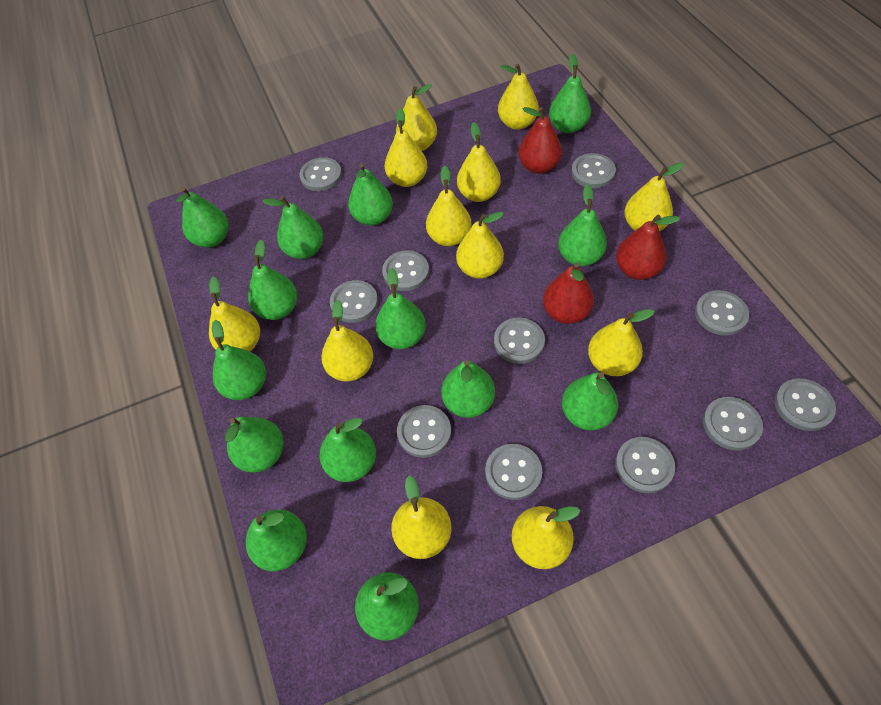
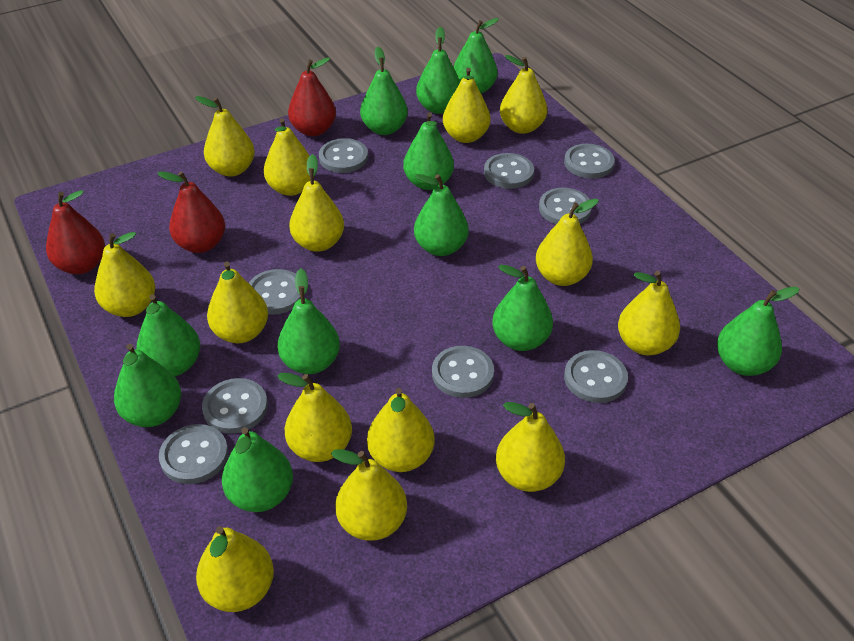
green pear: [176,187,229,247] [212,320,266,400] [225,417,284,472] [246,510,307,571] [248,240,297,320] [262,196,323,259] [319,418,376,482] [348,163,393,226] [355,572,419,641] [375,267,426,349] [441,360,495,418] [549,54,591,133] [558,184,607,266] [562,373,618,430] = 14 -> [114,344,181,427] [136,294,200,376] [222,427,293,512] [278,269,340,374] [360,47,408,135] [403,113,454,190] [414,174,469,256] [416,27,460,114] [454,18,499,94] [492,265,553,351] [717,287,800,376] = 11
grey button: [299,157,342,191] [330,280,378,323] [382,250,429,291] [397,405,451,458] [485,444,542,500] [494,318,545,364] [571,153,616,188] [615,437,675,493] [695,290,749,336] [703,397,763,451] [774,378,836,431] = 11 -> [159,424,228,484] [202,378,268,434] [249,269,301,315] [319,138,368,173] [432,346,494,398] [484,153,534,189] [539,188,592,224] [564,144,615,179] [564,350,628,403] = 9
yellow pear: [209,277,260,351] [321,300,373,382] [385,108,427,187] [391,475,452,559] [396,84,437,151] [426,166,472,246] [456,212,504,279] [457,122,501,202] [498,64,539,130] [512,506,581,569] [588,309,655,376] [624,162,684,231] = 12 -> [94,232,155,317] [195,96,255,177] [196,526,274,612] [207,261,268,343] [264,118,314,196] [277,373,352,462] [289,154,344,252] [331,449,407,541] [367,388,435,472] [443,68,490,143] [496,402,565,492] [500,55,547,134] [536,199,599,286] [618,271,680,355] = 14

